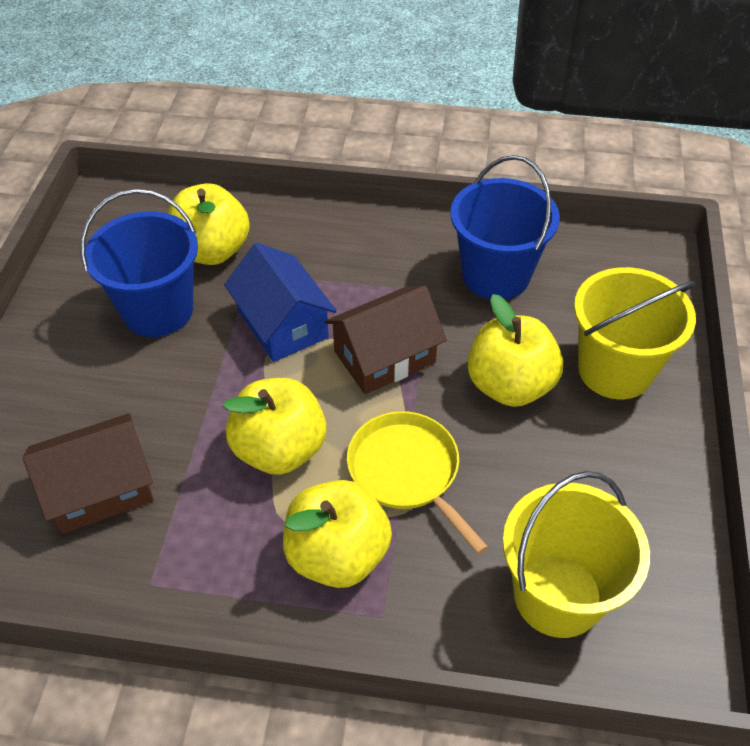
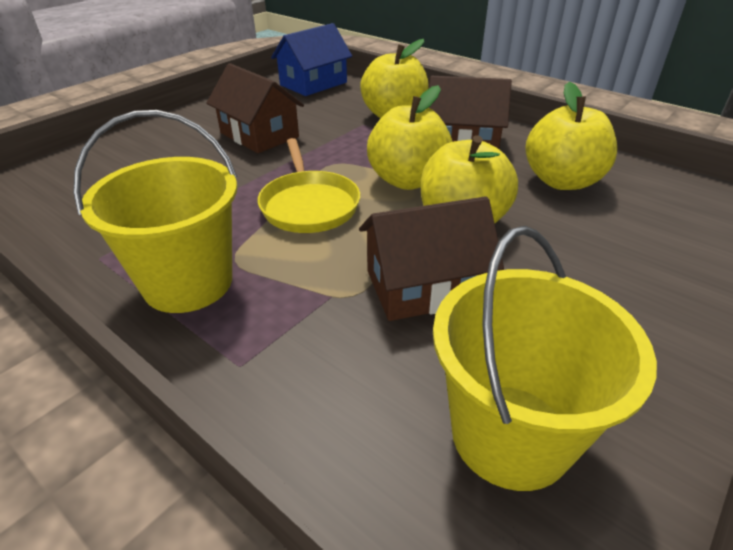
blue bucket: [81,189,198,337] [450,155,560,300] = 2 -> none = 0
brown house: [23,413,154,534] [325,286,447,394] = 2 -> [206,63,304,153] [359,196,504,321] [429,76,512,149] = 3

